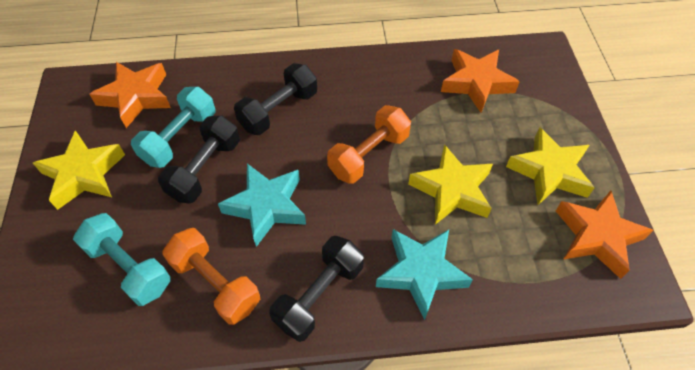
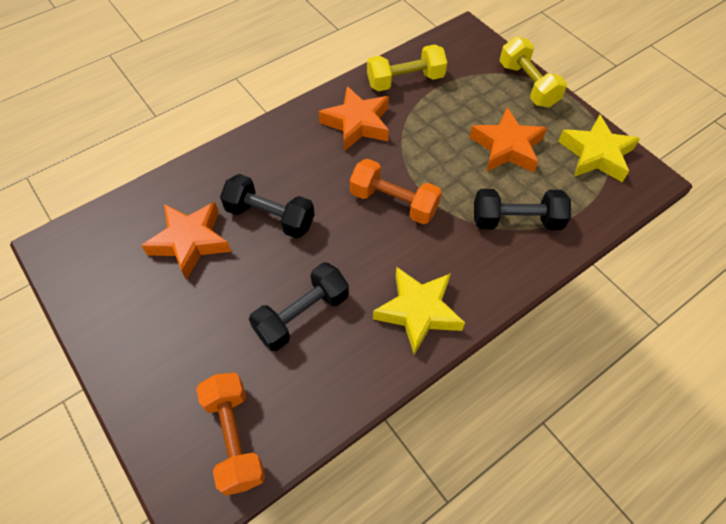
turquoise dumbbell: [73,213,171,306] [131,87,215,168] = 2 -> none = 0
turquoise star: [218,164,306,247] [376,229,473,320] = 2 -> none = 0
yellow dumbbell: none = 0 -> [367,44,447,91] [500,36,567,108] = 2
yellow star: [33,130,125,210] [408,144,493,225] [506,127,595,205] = 3 -> [373,267,465,355] [558,115,640,182] = 2

